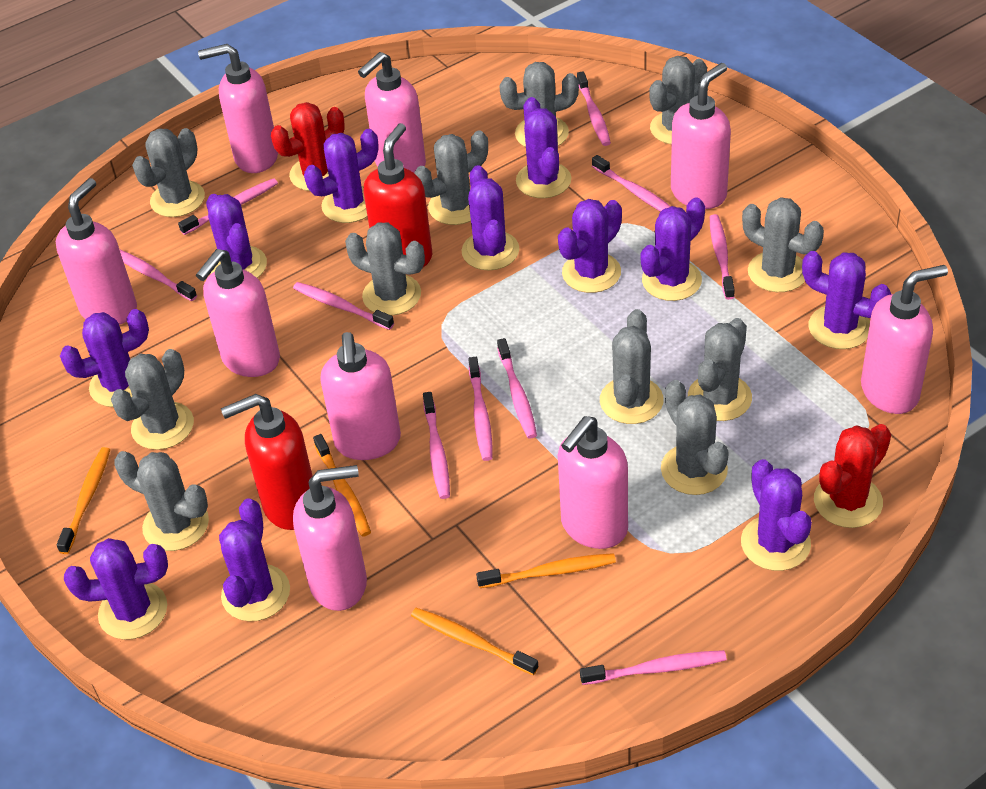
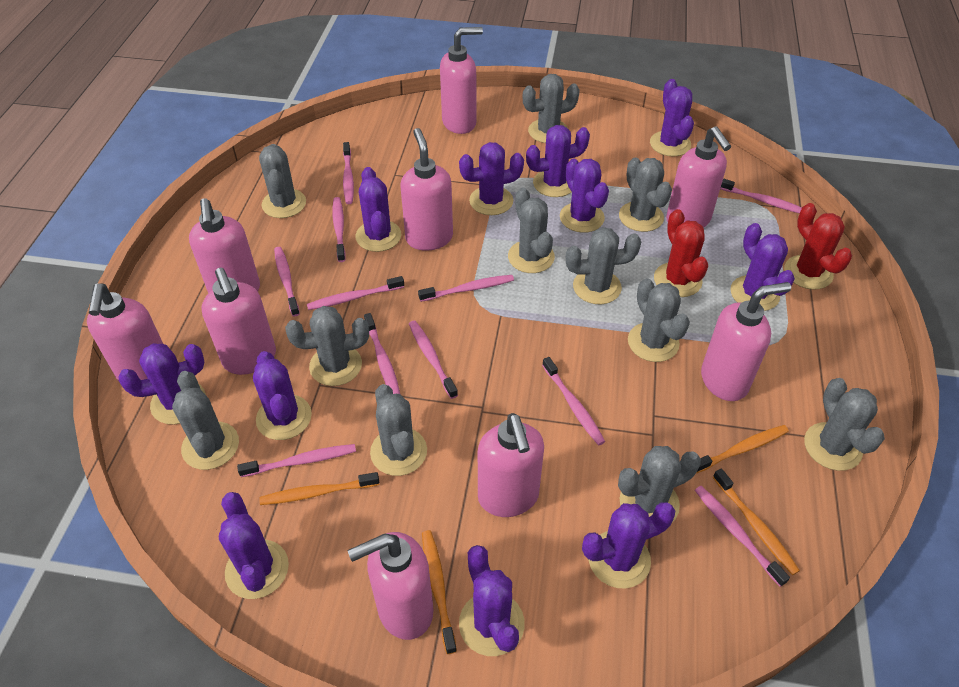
pink toothbrush: [119,249,197,301] [178,178,278,235] [293,282,394,330] [423,392,450,499] [468,357,493,461] [497,338,537,439] [577,71,611,146] [580,650,727,685] [592,155,671,212] [710,214,735,300] = 10 -> [237,444,356,477] [274,247,300,317] [307,276,404,310] [333,197,346,262] [343,142,354,204] [364,313,400,394] [409,321,458,399] [418,275,514,302] [542,357,605,445] [695,486,790,587] [720,178,802,214] = 11
red soap dispenser: [221,394,312,530] [363,123,432,267] = 2 -> none = 0

